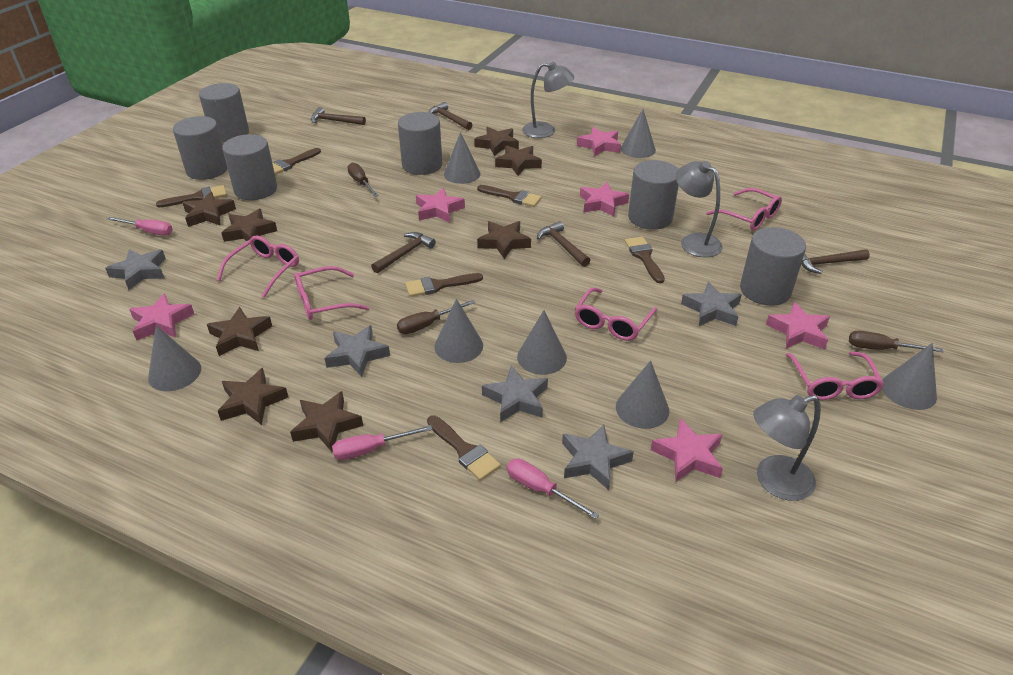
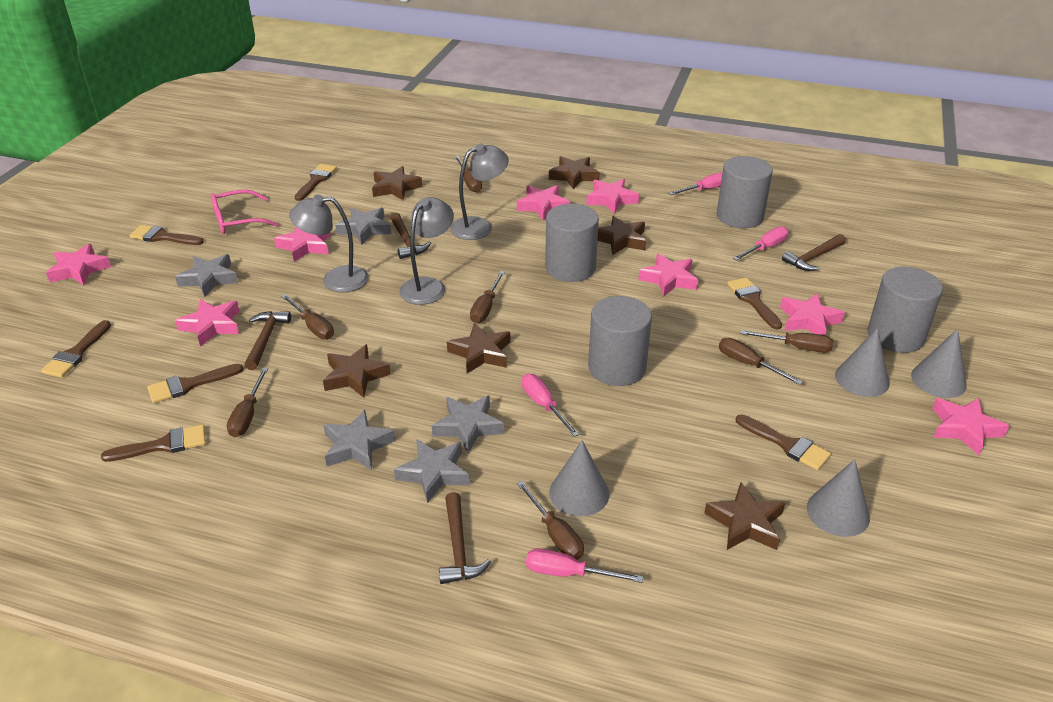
brown brush: [156,185,227,207] [272,148,321,175] [405,273,483,297] [427,415,501,481] [477,185,542,207] [625,237,665,283] = 6 -> [41,320,111,378] [101,425,206,462] [129,225,204,245] [147,364,243,403] [295,164,337,201] [727,278,782,330] [736,414,831,470] = 7
brown hammer: [311,107,366,125] [371,232,436,273] [428,102,472,130] [537,221,590,267] [801,249,870,274] = 5 -> [245,311,291,370] [390,213,431,259] [439,492,491,584] [782,234,846,271] = 4
brown screwdriver: [347,162,379,197] [397,300,475,334] [849,331,944,352] = 3 -> [227,368,268,437] [281,294,334,339] [454,156,482,192] [470,271,505,323] [517,481,584,560] [719,338,803,385] [740,330,833,353] = 7
brown star: [182,192,236,227] [207,307,272,356] [218,368,288,425] [221,209,277,242] [290,391,363,452] [474,127,519,156] [477,221,531,259] [495,145,542,176] = 8 -> [323,344,391,398] [372,166,422,200] [447,323,510,374] [549,156,599,189] [598,216,646,255] [704,482,785,550] = 6
grey cone: [148,326,201,391] [434,299,483,363] [444,132,480,184] [517,310,567,375] [616,360,669,429] [621,109,656,158] [882,343,937,410] = 7 -> [549,440,609,516] [807,459,870,537] [835,328,889,397] [911,329,967,398] = 4
grey cylinder: [173,116,228,180] [199,83,249,142] [222,134,277,200] [398,112,442,175] [628,160,679,230] [740,227,806,306] = 6 -> [545,204,599,282] [588,296,652,386] [717,156,773,228] [867,267,943,353] = 4
pink glasses: [217,235,299,298] [294,266,370,320] [575,288,657,341] [706,188,782,231] [786,351,884,400] = 5 -> [211,190,279,234] = 1
pink screwdriver: [107,217,173,236] [332,425,433,460] [507,459,599,519] = 3 -> [522,374,579,437] [526,548,643,583] [669,172,723,195] [733,226,788,261] = 4
pink star: [129,294,194,341] [416,188,465,223] [577,127,621,157] [580,182,629,217] [651,418,723,482] [766,302,830,349] = 6 -> [46,244,111,285] [175,299,239,347] [274,227,331,262] [517,185,570,221] [586,179,639,214] [638,253,698,297] [780,293,845,335] [932,398,1009,455] = 8

